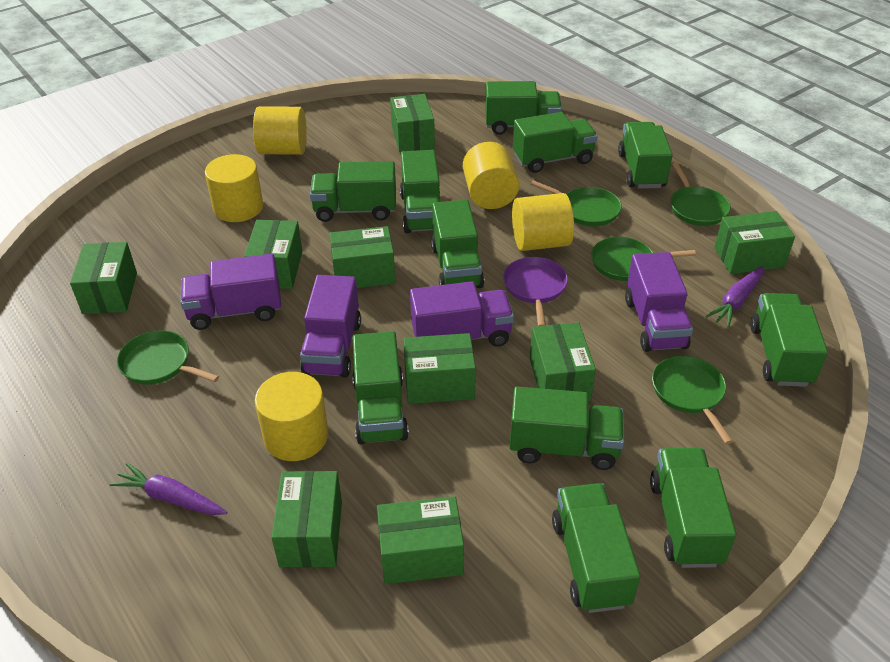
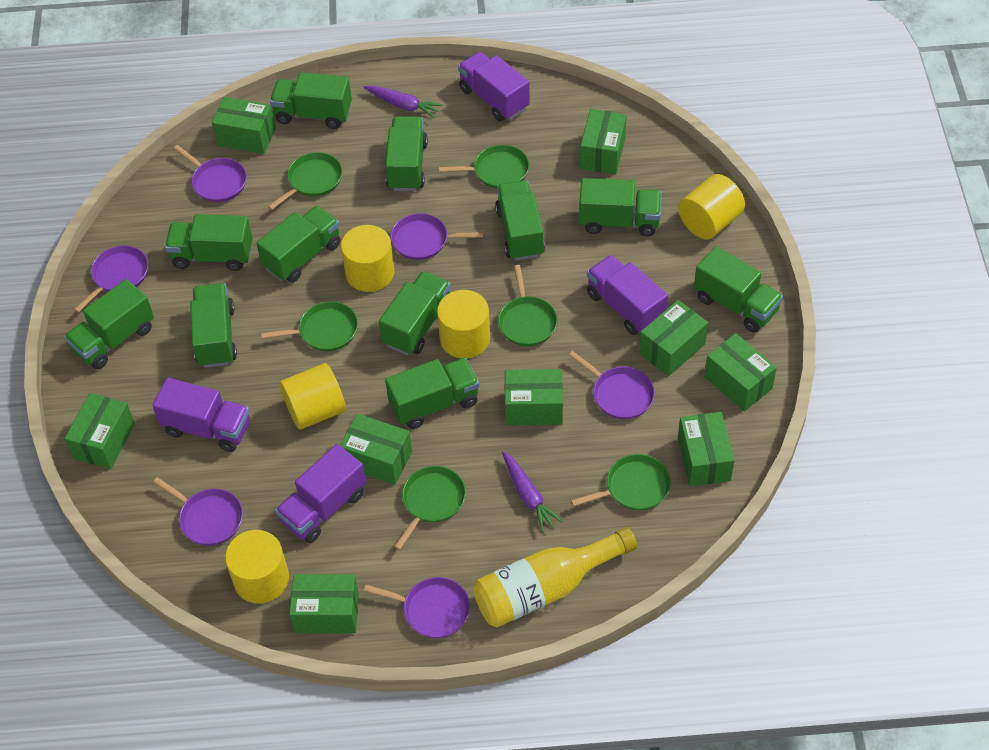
green pan: [117,330,219,385] [531,180,622,227] [591,237,696,281] [652,356,733,444] [670,163,731,226] = 5 -> [261,301,358,351] [268,152,342,210] [394,466,466,550] [439,145,529,189] [498,265,557,346] [571,454,671,511] = 6
purple pan: [503,257,568,326] = 1 -> [74,245,148,313] [153,477,243,546] [174,145,247,202] [364,577,470,638] [391,213,484,260] [569,351,655,419] = 6
yellow bottle: none = 0 -> [473,527,637,628] = 1

